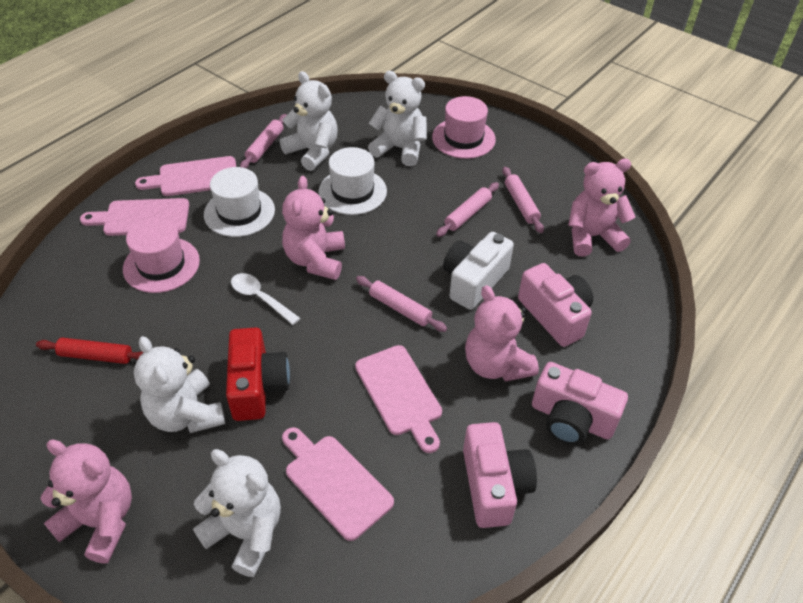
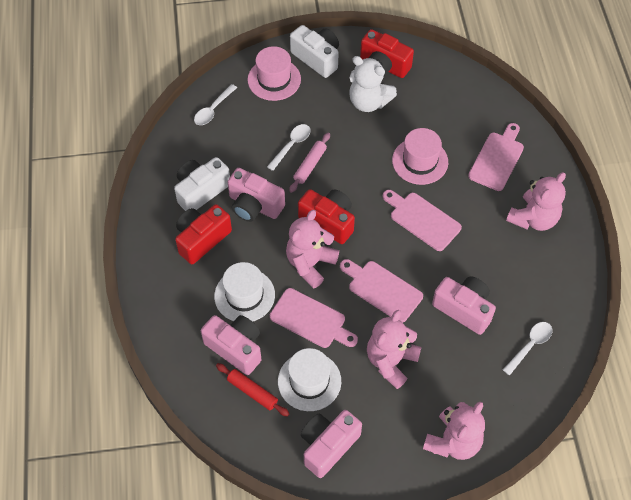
pink camera: [463,422,537,528] [518,263,593,347] [532,362,628,445] = 3 -> [201,315,261,375] [227,168,285,222] [301,410,362,478] [432,277,496,335] = 4
pink rolling pin: [240,114,287,168] [356,276,447,332] [436,182,499,237] [502,167,544,233] = 4 -> [289,132,330,193] = 1
red camera: [226,327,290,421] = 1 -> [175,204,232,264] [298,189,355,244] [360,29,414,78] = 3
white camera: [443,232,514,310] = 1 -> [174,157,230,211] [290,25,339,78] = 2
white spoon: [231,273,301,325] = 1 -> [194,84,237,125] [267,124,310,171] [503,322,552,375] = 3
white teddy bear: [134,336,225,433] [193,449,281,577] [280,71,338,171] [368,71,427,166] = 4 -> [349,56,397,112] = 1

